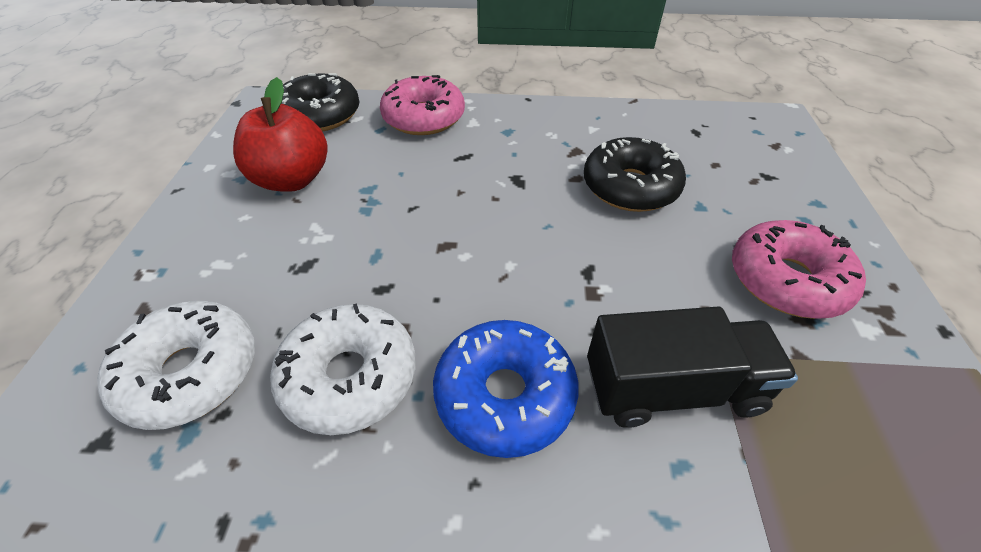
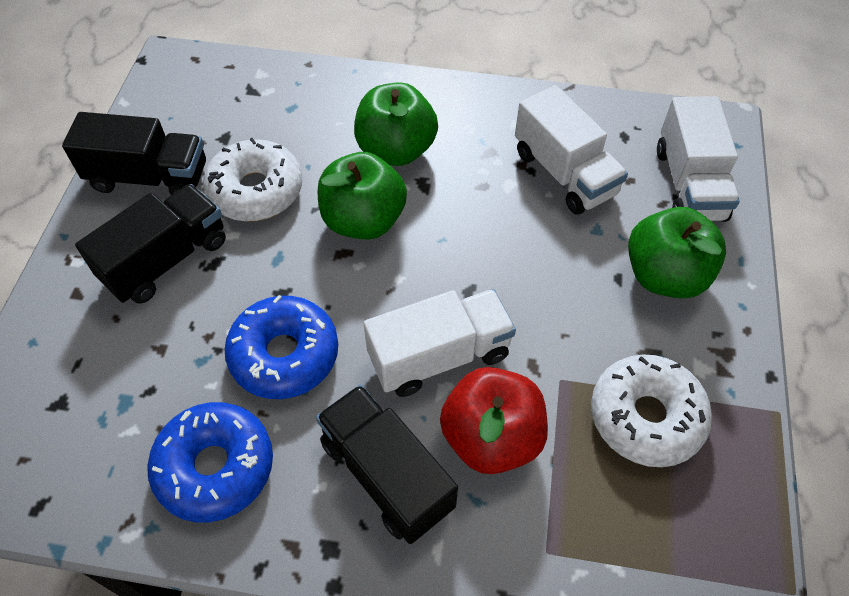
black donut: [281,73,359,132] [584,137,686,212] = 2 -> none = 0
black truck: [587,307,798,428] = 1 -> [62,112,206,195] [75,184,226,304] [316,385,458,544] = 3
blue donut: [433,320,578,458] = 1 -> [147,402,273,522] [224,295,338,399] = 2
green apple: none = 0 -> [318,152,407,239] [354,82,438,166] [628,207,726,298] = 3
pink donut: [380,75,465,135] [732,220,866,319] = 2 -> none = 0
white truck: none = 0 -> [363,289,516,397] [515,85,628,215] [657,96,740,222] = 3

